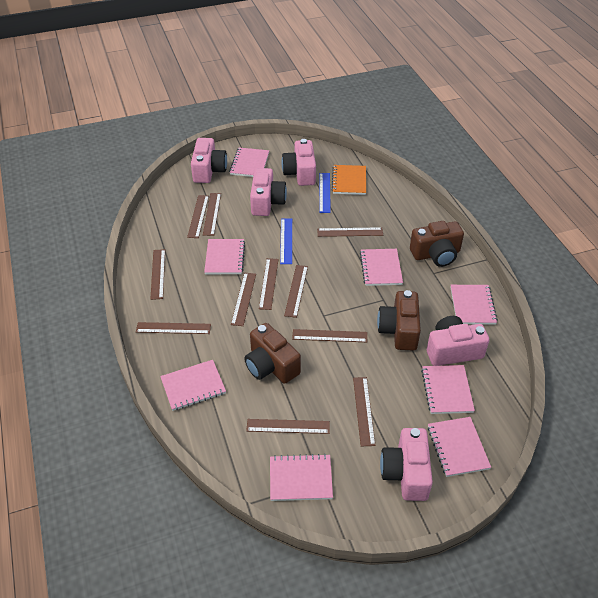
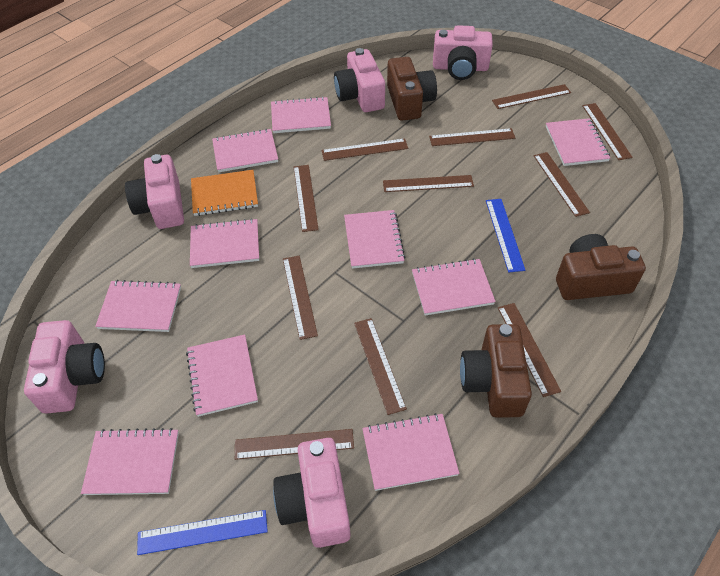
pink notebook: [160,360,226,411] [204,239,245,274] [229,147,269,177] [270,454,333,501] [360,249,403,286] [421,365,475,414] [428,417,491,477] [450,285,498,325] = 8 -> [81,428,179,495] [95,280,181,332] [186,335,258,417] [190,218,259,268] [212,129,278,172] [271,96,331,133] [344,210,405,269] [362,413,459,491] [412,258,496,316] [546,118,610,166] = 10

